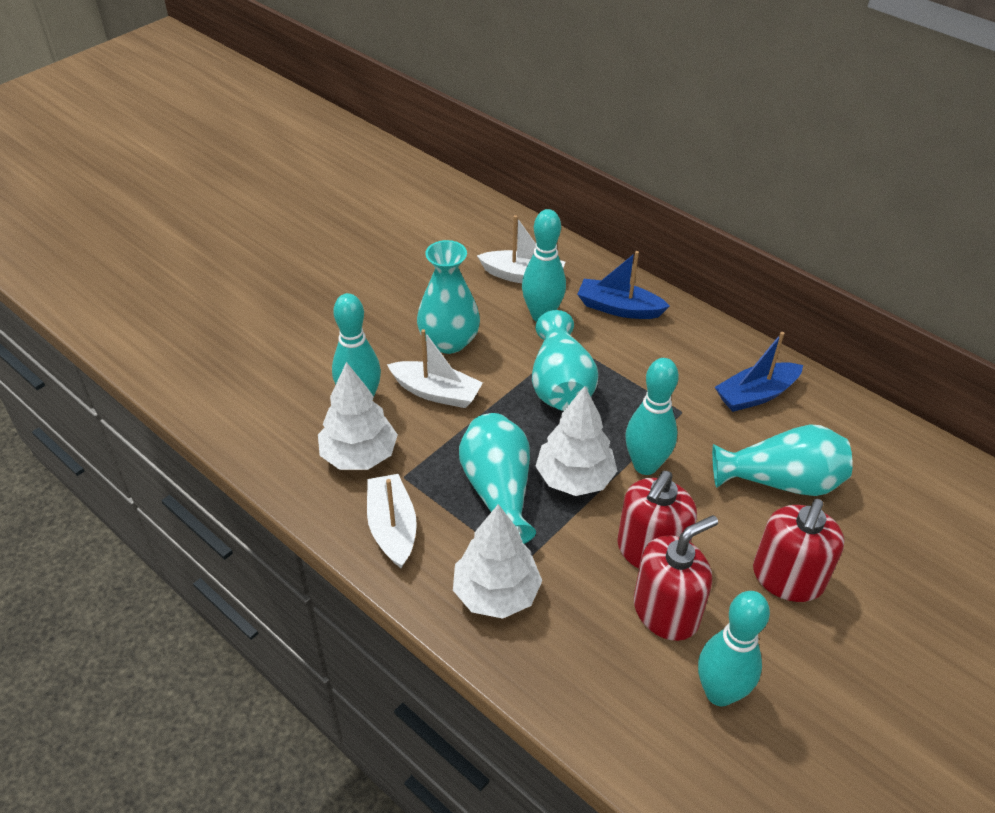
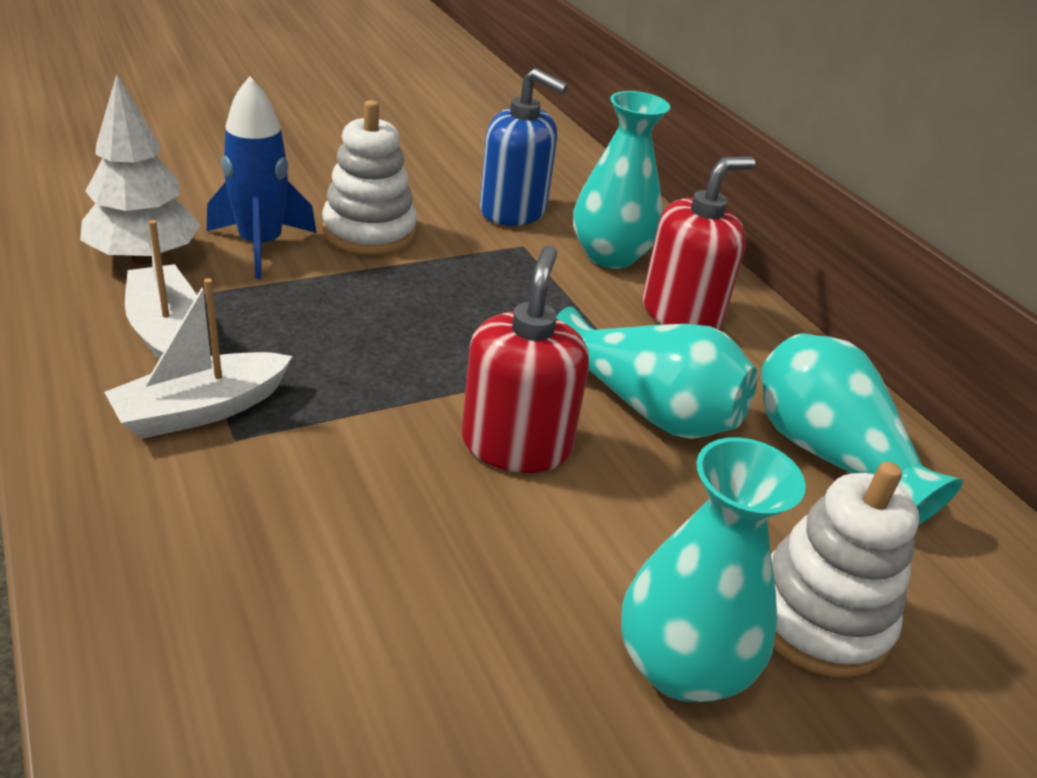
blue boat: [577,251,670,319] [715,332,803,412] = 2 -> none = 0
blue rocket: none = 0 -> [207,76,317,279] = 1
blue soap dispenser: none = 0 -> [480,68,568,226] = 1
red soap dispenser: [617,471,697,569] [634,515,718,641] [753,499,844,602] = 3 -> [461,245,589,473] [642,156,755,330] = 2
turquoise bowling pin: [332,293,381,398] [522,209,566,322] [625,358,679,475] [698,591,770,706] = 4 -> none = 0
white boat: [367,474,417,568] [387,329,483,408] [477,215,565,283] = 3 -> [104,278,292,439] [125,220,197,360] = 2
white stacking toy: none = 0 -> [322,100,417,255] [771,462,919,678] = 2
white tree: [318,362,398,470] [453,504,542,619] [536,386,617,496] = 3 -> [80,74,201,264] = 1

